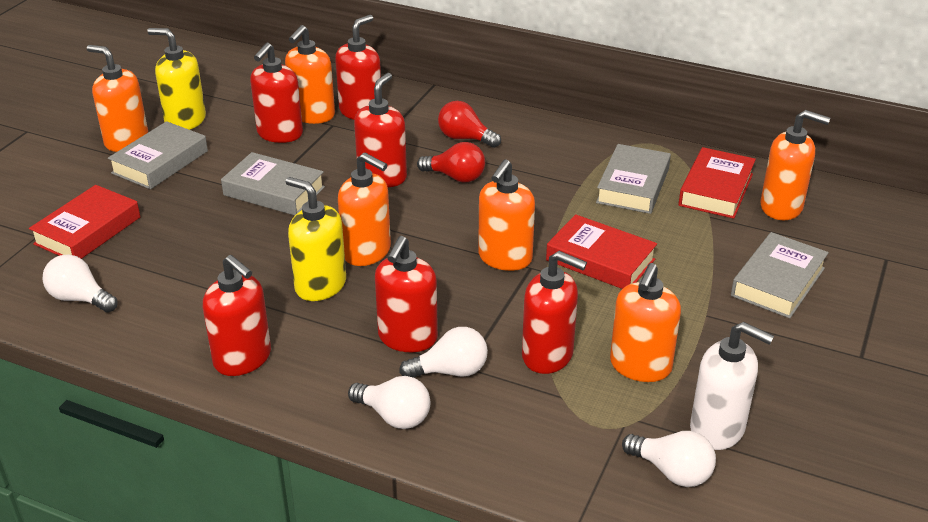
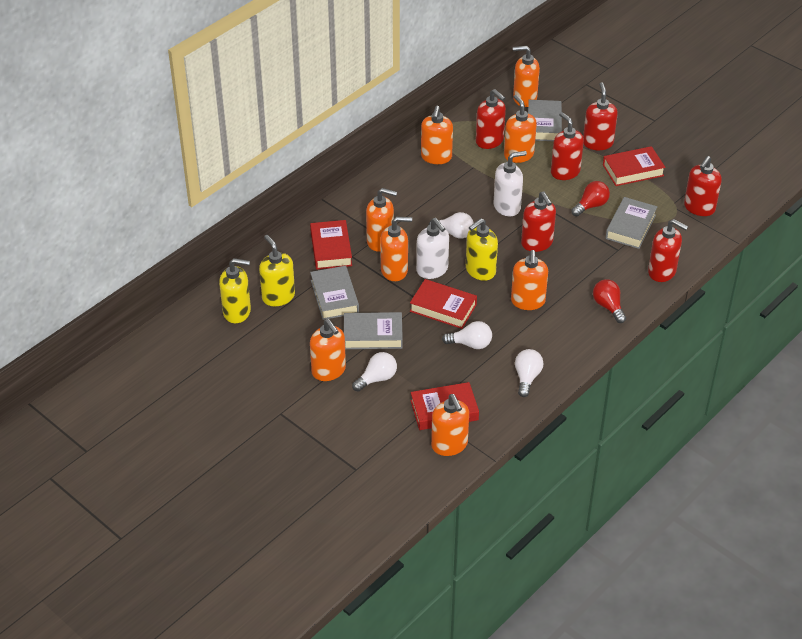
orange soap dispenser: [87,45,148,152] [285,25,335,124] [338,153,391,266] [478,159,535,271] [610,263,681,382] [760,110,830,220] = 6 -> [310,319,346,381] [366,188,397,252] [380,217,412,281] [421,106,453,164] [431,394,469,456] [504,95,537,163] [511,250,548,310] [513,46,540,107] = 8
red book: [29,185,140,259] [546,214,657,289] [679,147,756,219] = 3 -> [310,220,352,270] [410,279,477,329] [411,382,479,430] [603,146,665,186] = 4
white soap dispenser: [690,322,774,450] = 1 -> [416,218,449,279] [494,151,527,216] = 2
yellow soap dispenser: [147,28,206,130] [286,177,346,301] = 2 -> [219,258,251,323] [259,235,295,306] [466,218,498,281] = 3

